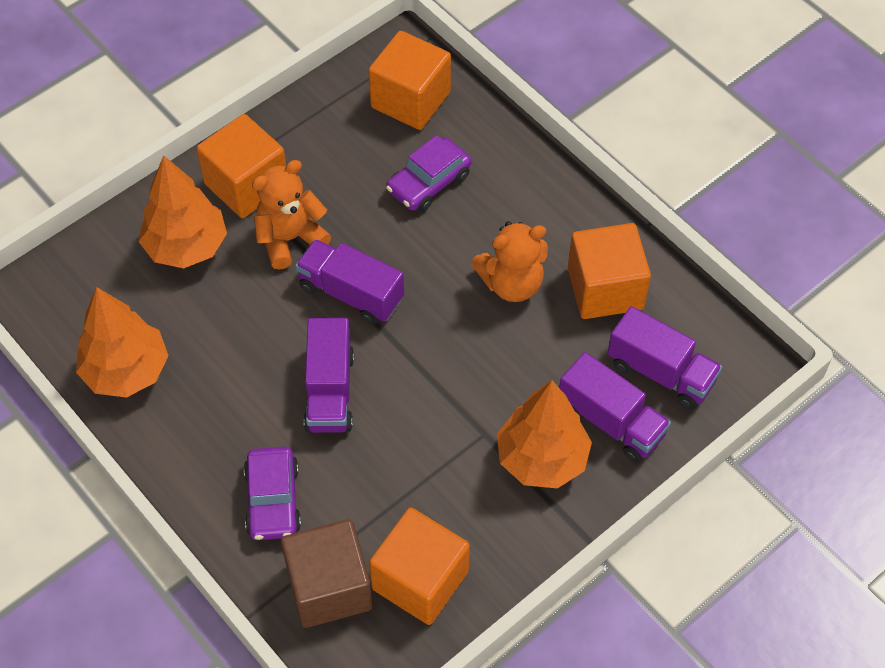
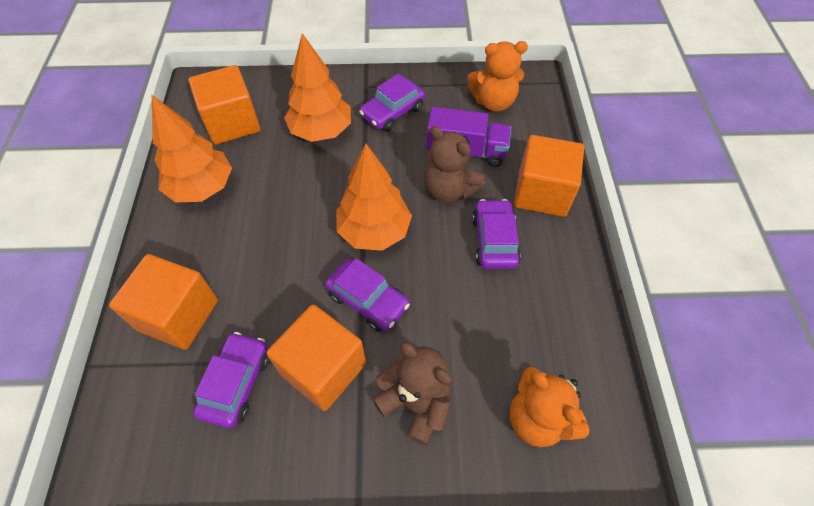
brown cube: [281,519,372,628] = 1 -> none = 0
brown teddy bear: none = 0 -> [372,342,452,445] [424,126,485,202] = 2
purple car: [244,447,301,540] [386,135,472,212] = 2 -> [193,332,270,428] [325,258,410,332] [359,73,425,131] [472,199,521,269] = 4
purple truck: [295,239,404,324] [304,318,354,433] [559,352,671,462] [608,306,722,409] = 4 -> [426,107,511,167] = 1

